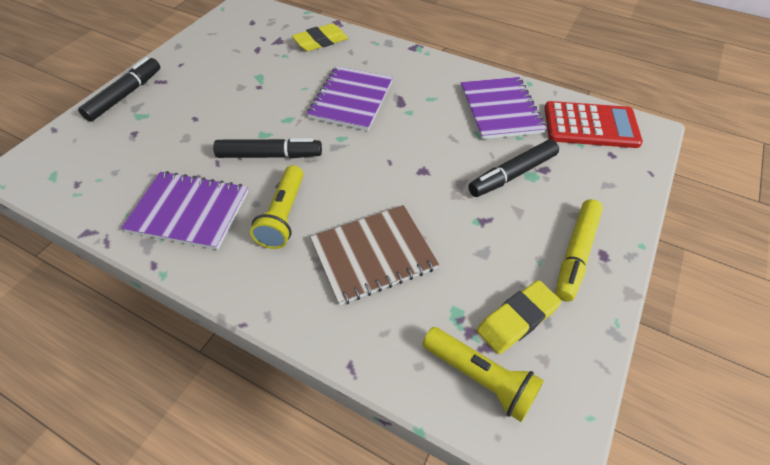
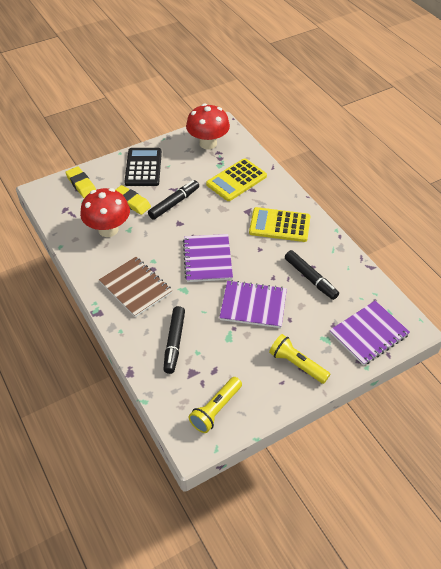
black calculator: none = 0 -> [124,148,162,186] = 1
red calculator: [544,101,643,148] = 1 -> none = 0
red mushroom: none = 0 -> [80,188,130,237] [186,104,230,149] = 2
yellow calculator: none = 0 -> [206,158,267,201] [249,207,311,242] = 2
yellow marker: [555,199,603,302] = 1 -> none = 0

